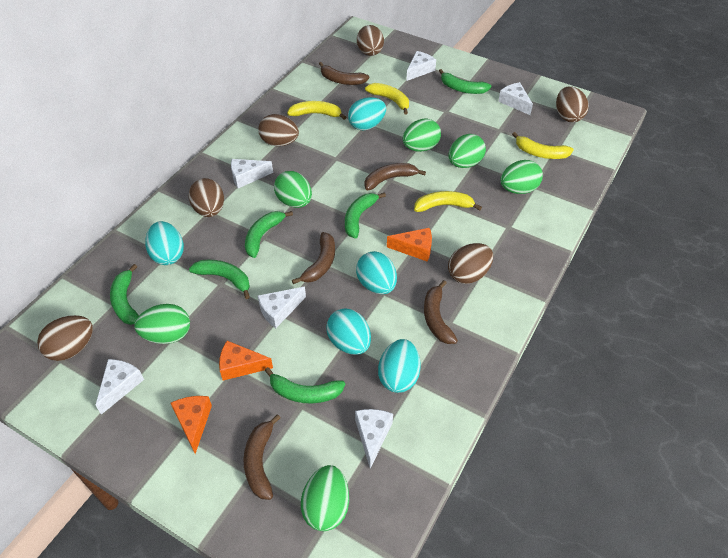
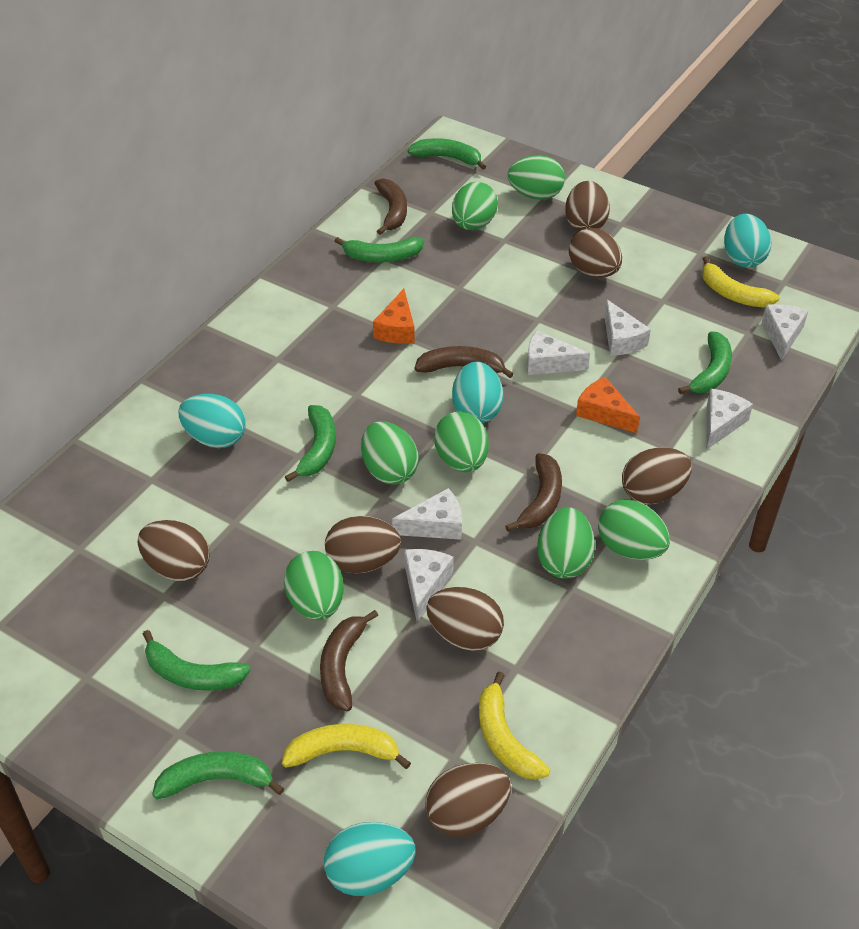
brown banana: [244,414,281,500] [292,232,335,284] [319,62,369,85] [364,163,426,190] [424,280,458,344] = 5 -> [320,610,379,711] [374,178,407,235] [415,346,513,378] [505,453,562,532] = 4
brown egg: [37,315,93,361] [189,178,224,217] [258,114,299,146] [357,25,384,56] [448,243,493,284] [556,86,589,122] = 6 -> [137,520,210,581] [325,516,401,574] [426,587,504,651] [426,763,511,837] [565,181,610,231] [569,228,622,277] [622,447,692,504] = 7
green egg: [134,304,190,344] [274,171,312,208] [301,465,349,531] [403,119,441,152] [449,134,486,168] [500,160,543,194] = 6 -> [284,551,344,620] [361,421,419,485] [434,411,489,472] [452,182,498,230] [508,155,565,200] [537,507,595,579] [598,500,670,560] = 7
orange cheese: [171,396,212,454] [219,341,273,381] [387,228,432,262] = 3 -> [373,289,415,344] [576,377,640,433] = 2
turquoise egg: [145,221,184,265] [326,308,371,355] [348,97,386,130] [356,251,397,294] [378,339,420,393] = 5 -> [178,394,246,448] [324,822,416,896] [452,361,504,423] [724,214,771,267] = 4
yellow banana: [287,101,346,120] [365,83,409,115] [414,191,482,212] [512,132,574,159] = 4 -> [282,724,411,769] [479,672,550,780] [702,256,780,308] = 3

